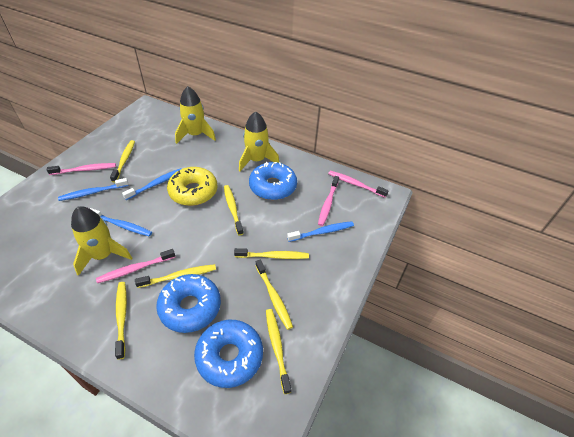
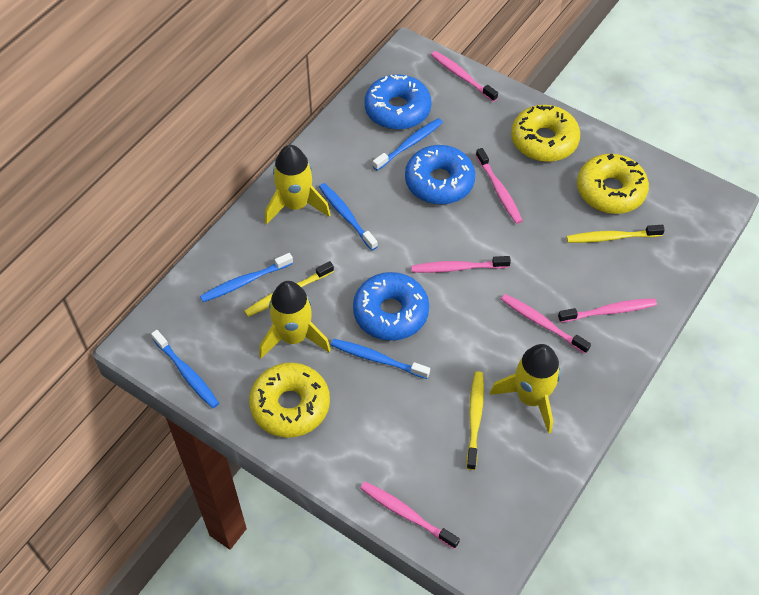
blue toothbrush: [58,178,129,201] [90,208,152,237] [122,168,182,200] [287,221,354,242] = 4 -> [151,330,219,408] [200,253,293,302] [319,183,378,250] [331,339,430,379] [373,118,443,171] = 5
pink toothbrush: [47,163,116,175] [96,249,175,283] [318,176,339,226] [328,171,389,198] = 4 -> [360,482,460,549] [411,256,511,273] [431,51,498,102] [476,148,523,224] [501,294,591,354] [558,298,657,323] = 6
yellow donut: [167,167,218,206] = 1 -> [249,362,330,438] [511,105,580,162] [577,153,649,214] = 3
yellow toothbrush: [110,140,135,183] [115,282,127,360] [135,264,216,288] [224,185,244,236] [234,248,309,259] [255,259,293,330] [266,309,291,394] = 7 -> [244,261,334,317] [466,371,484,470] [566,225,665,243] = 3

